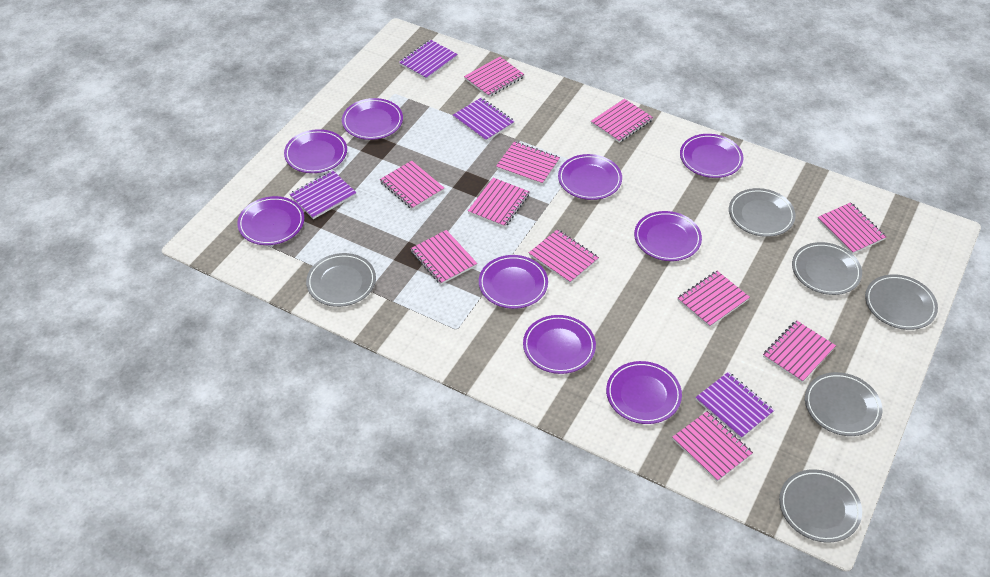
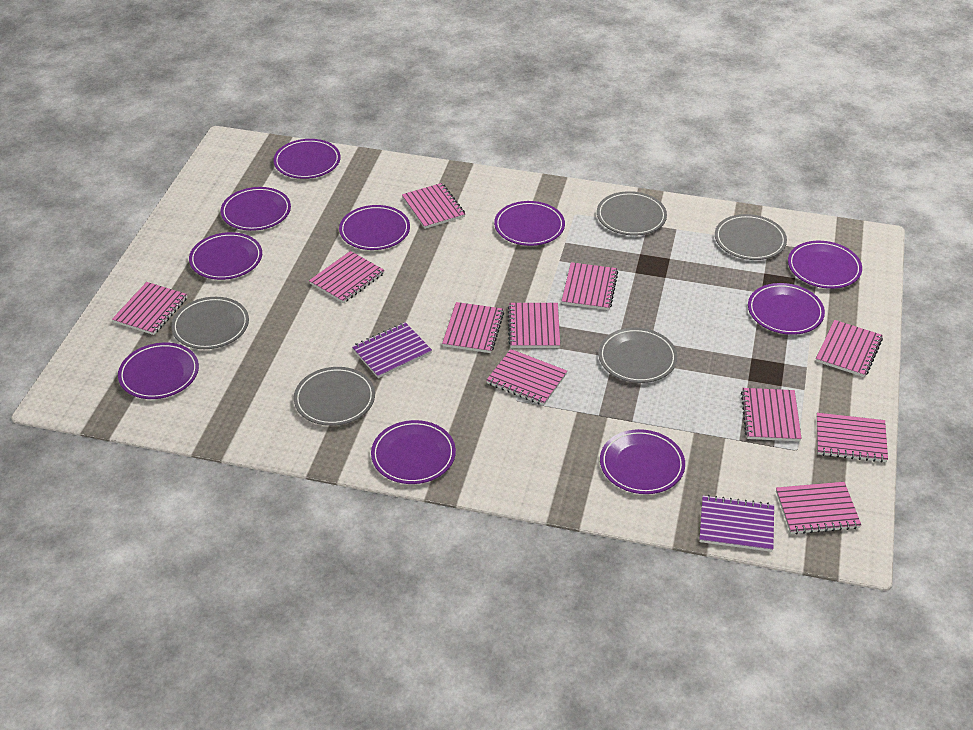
grey plate: [306,253,376,307] [729,188,796,237] [779,469,862,543] [792,242,862,295] [805,372,882,436] [865,274,938,330] = 6 -> [171,297,249,349] [294,367,375,426] [597,191,667,236] [598,328,677,383] [715,214,787,260] = 5
purple notebook: [289,170,356,219] [399,39,458,80] [453,98,515,142] [695,372,774,439] = 4 -> [352,322,432,378] [699,495,774,552] = 2
purple plate: [237,196,304,245] [284,129,347,173] [342,98,403,140] [479,255,548,309] [523,315,596,374] [558,154,622,200] [606,361,682,424] [634,211,702,261] [680,134,743,178] = 9 -> [118,342,199,399] [189,232,262,280] [220,187,291,231] [273,139,341,179] [339,205,410,250] [371,420,456,484] [494,201,565,246] [600,429,685,494] [748,283,825,335] [788,241,862,289] = 10

